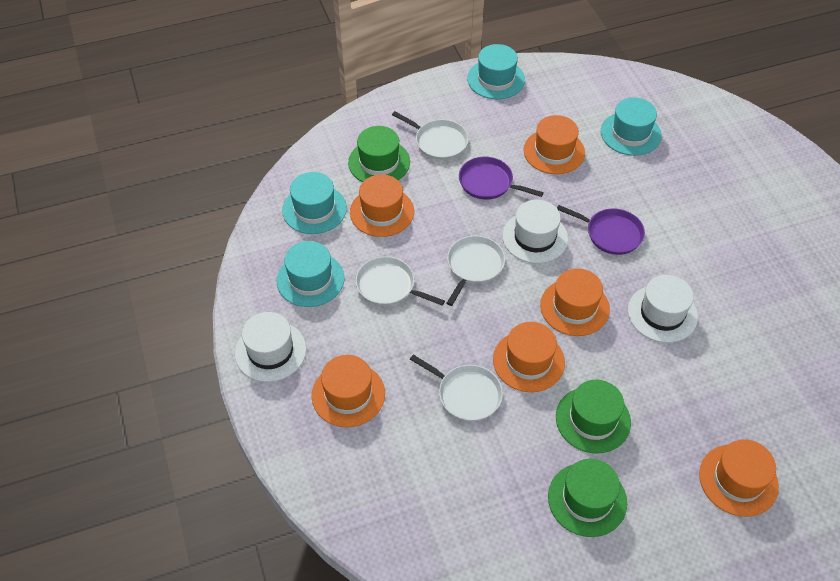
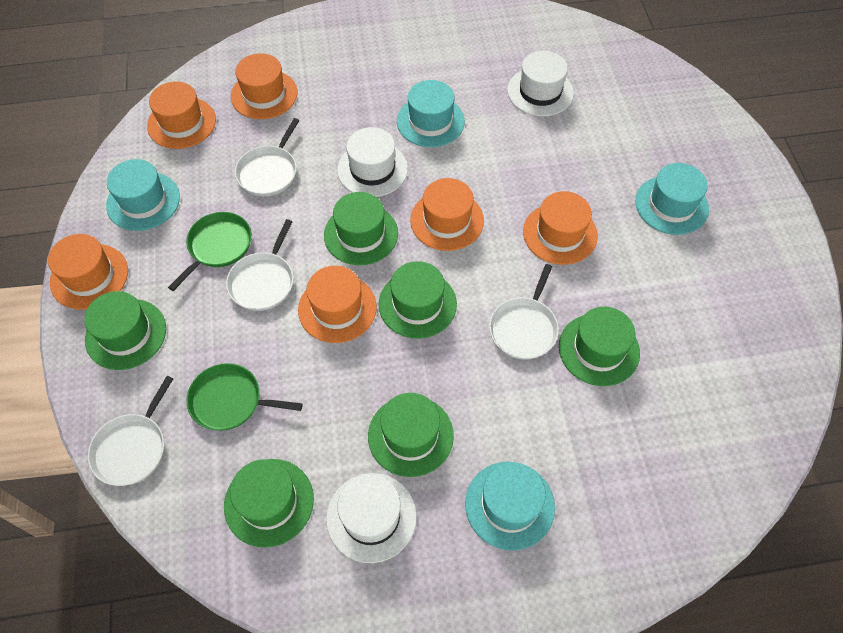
green hat: [348,126,410,182] [548,459,627,537] [556,380,631,454] = 3 -> [84,291,166,370] [224,459,314,548] [324,192,398,265] [368,393,454,477] [379,261,457,339] [559,307,640,386] = 6
green pan: none = 0 -> [168,212,252,291] [186,363,303,431] = 2
purple pan: [459,157,544,200] [557,205,645,255] = 2 -> none = 0

